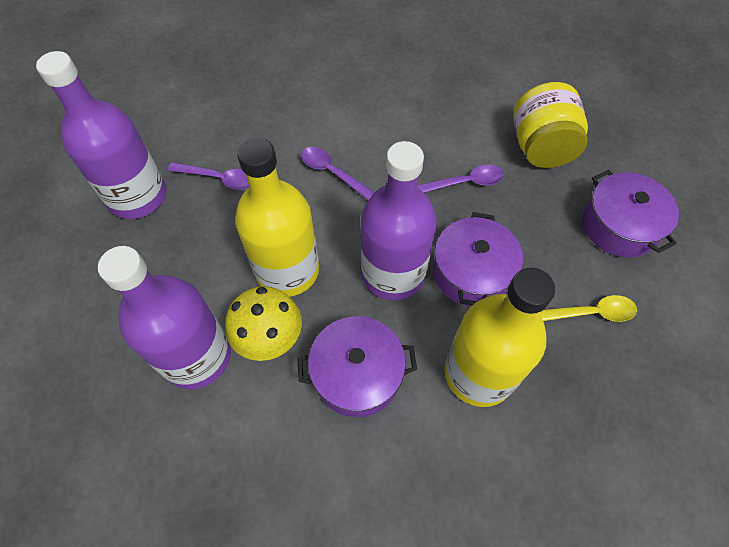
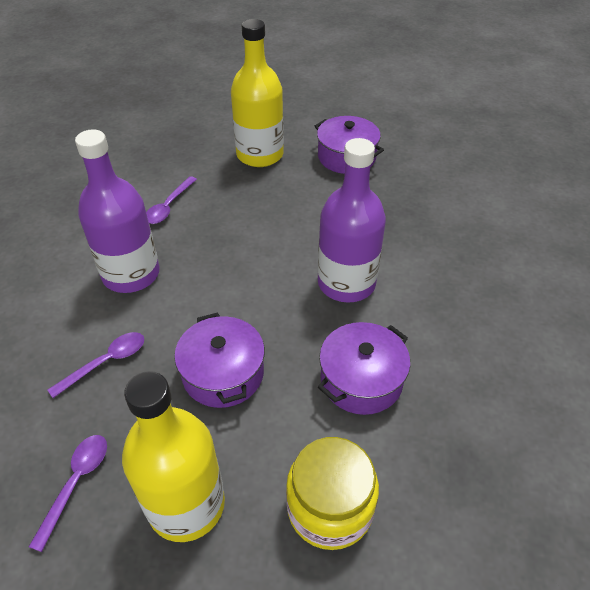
purple bottle: [36,51,167,219] [98,246,231,389] [360,141,437,300] = 3 -> [75,129,160,293] [318,138,386,303] = 2
yellow mushroom: [225,286,302,361] = 1 -> none = 0
yellow spoon: [539,295,637,322] = 1 -> none = 0

